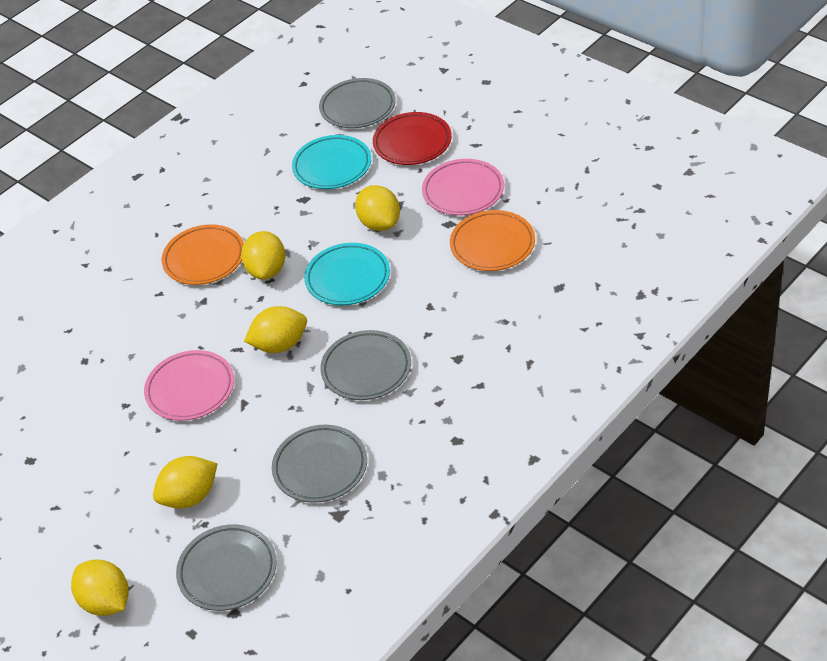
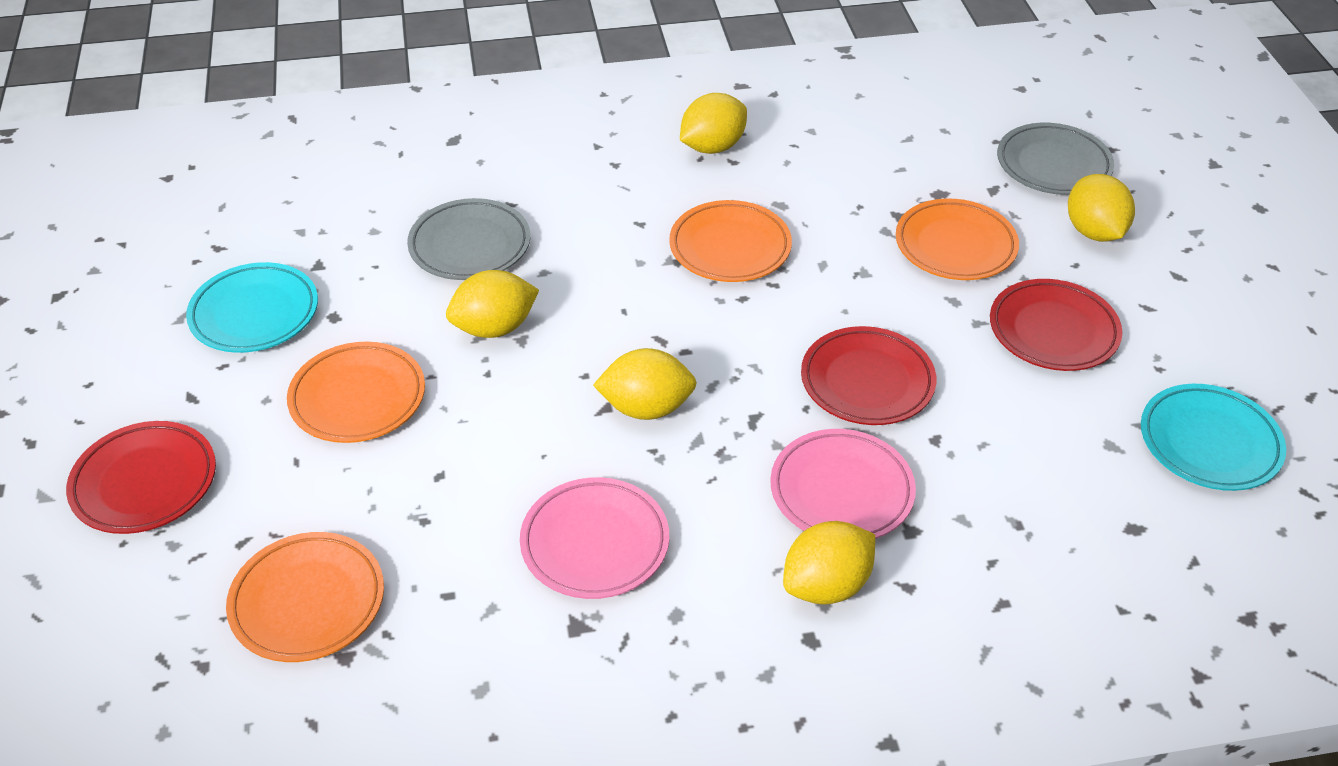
grey plate: [176,524,277,611] [272,425,367,503] [319,78,396,128] [320,330,411,400] = 4 -> [407,198,530,280] [997,123,1114,195] = 2
orange plate: [162,224,244,285] [450,210,535,271] = 2 -> [226,532,384,662] [287,342,425,443] [669,200,792,282] [896,199,1019,280] = 4
red plate: [373,112,452,165] = 1 -> [66,421,216,534] [801,326,936,425] [990,279,1122,371] = 3

